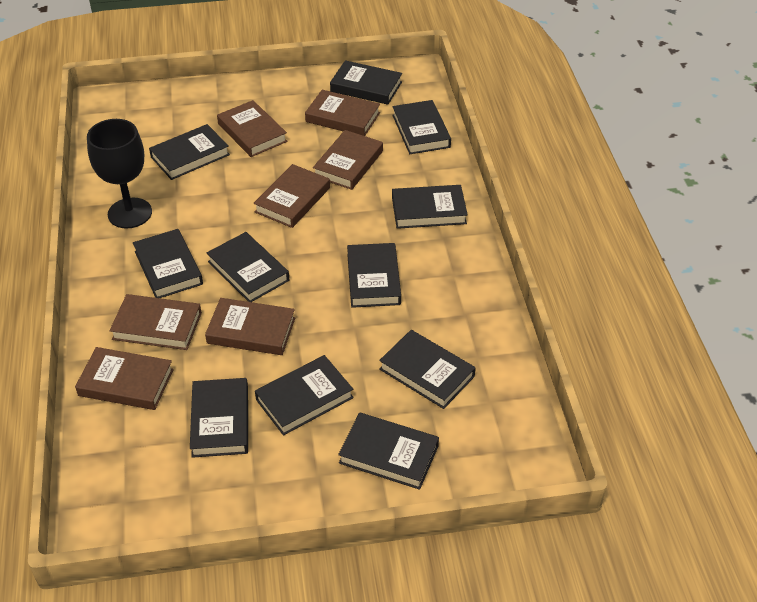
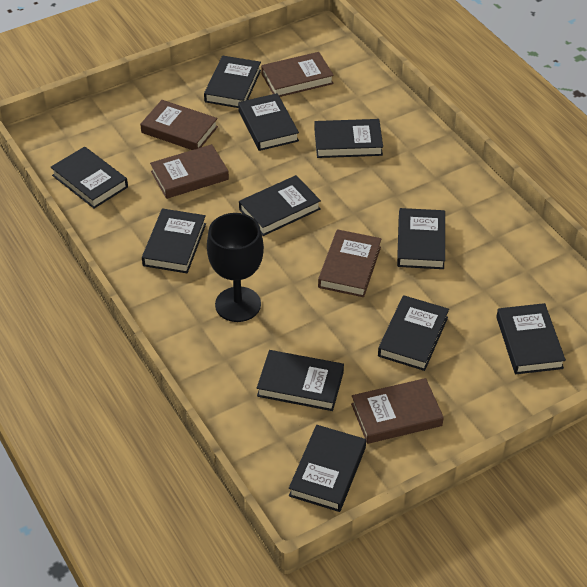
brown book: [75,347,174,410] [110,294,202,350] [205,298,295,355] [217,100,287,157] [254,164,330,228] [305,90,380,136] [313,130,383,190] = 7 -> [140,100,218,150] [150,144,229,199] [261,52,334,97] [318,229,382,297] [351,378,444,444] = 5

